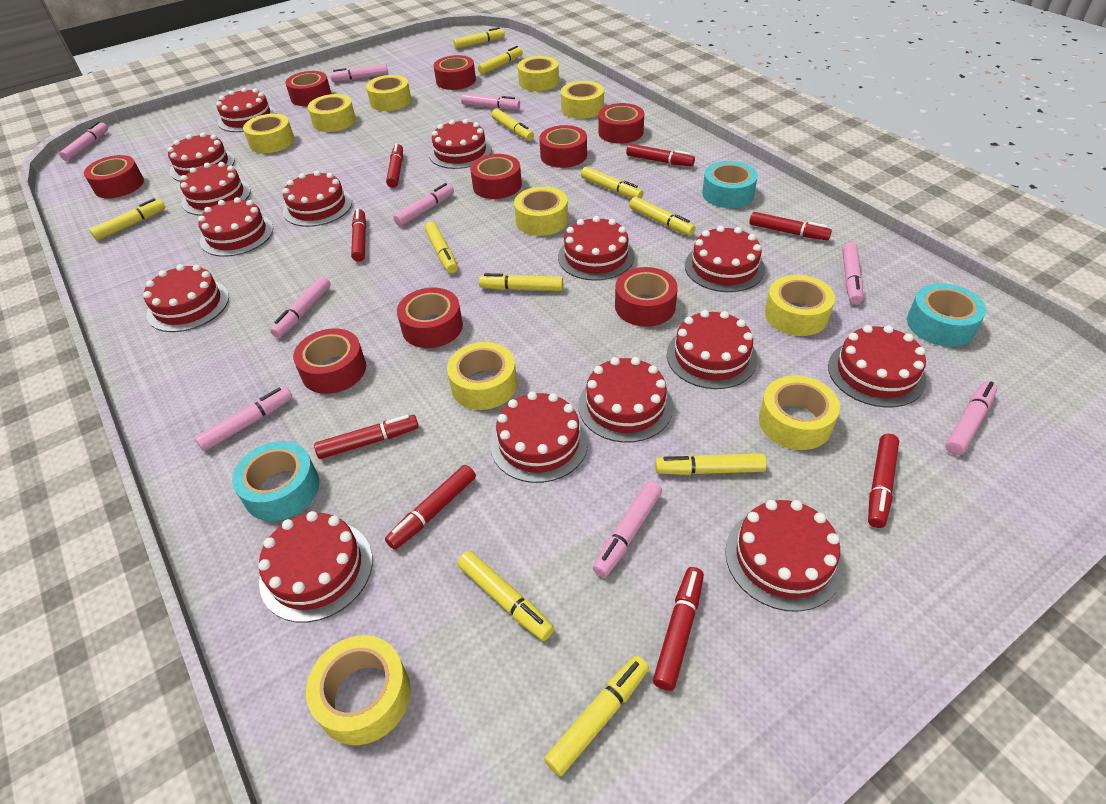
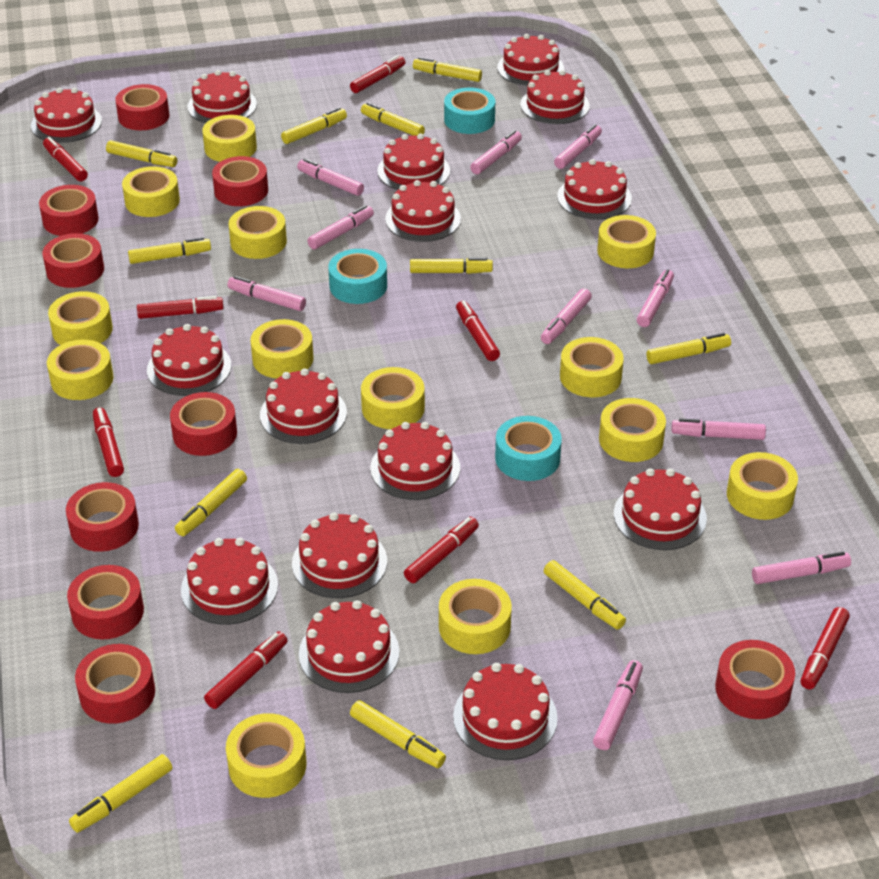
pink marker: [59,122,108,161] [195,387,292,451] [270,276,331,338] [330,64,388,82] [393,183,454,226] [461,94,520,110] [593,481,662,577] [842,242,863,304] [946,381,997,455] = 9 -> [227,276,306,311] [297,158,364,196] [307,205,374,250] [470,130,522,175] [541,288,592,344] [554,124,602,169] [593,660,643,750] [637,269,674,327] [671,418,766,440] [752,552,851,584] = 10
yellow tape: [243,114,295,153] [306,635,411,745] [308,94,356,132] [366,75,411,111] [447,342,517,410] [514,187,568,236] [518,56,559,91] [561,81,604,119] [759,376,840,450] [765,275,835,336] = 10 -> [47,340,113,400] [48,291,113,345] [122,166,180,217] [202,115,257,162] [226,713,307,798] [229,206,287,259] [251,319,313,378] [361,367,425,429] [439,579,512,654] [560,337,624,397] [597,215,656,268] [599,398,666,462] [727,452,798,520] = 13

